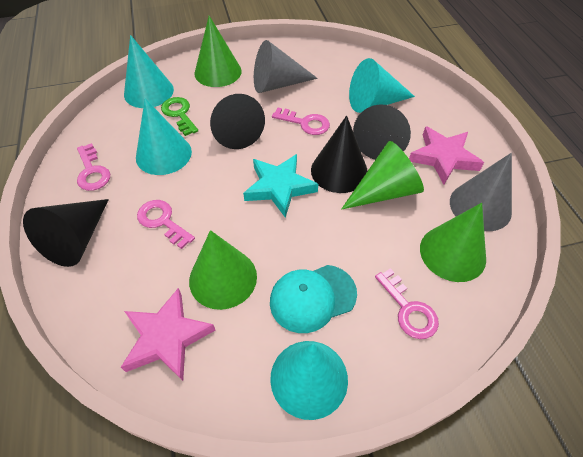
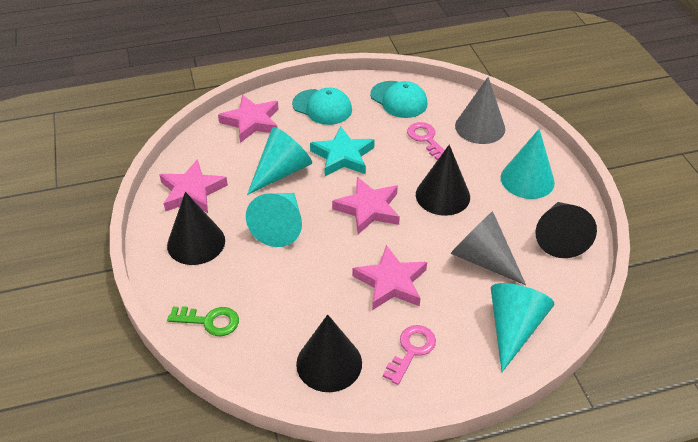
green cone: [189,230,257,310] [194,16,242,87] [341,141,424,210] [420,203,486,282] = 4 -> none = 0
pink key: [77,143,110,191] [137,200,195,249] [272,108,330,135] [375,268,439,339] = 4 -> [383,325,436,385] [407,122,445,160] = 2
pink star: [121,288,215,381] [409,126,484,185] = 2 -> [159,159,228,213] [218,95,279,143] [332,177,400,234] [353,245,427,310] = 4
turquoise cap: [270,265,357,333] = 1 -> [292,88,352,125] [370,81,428,118] = 2

